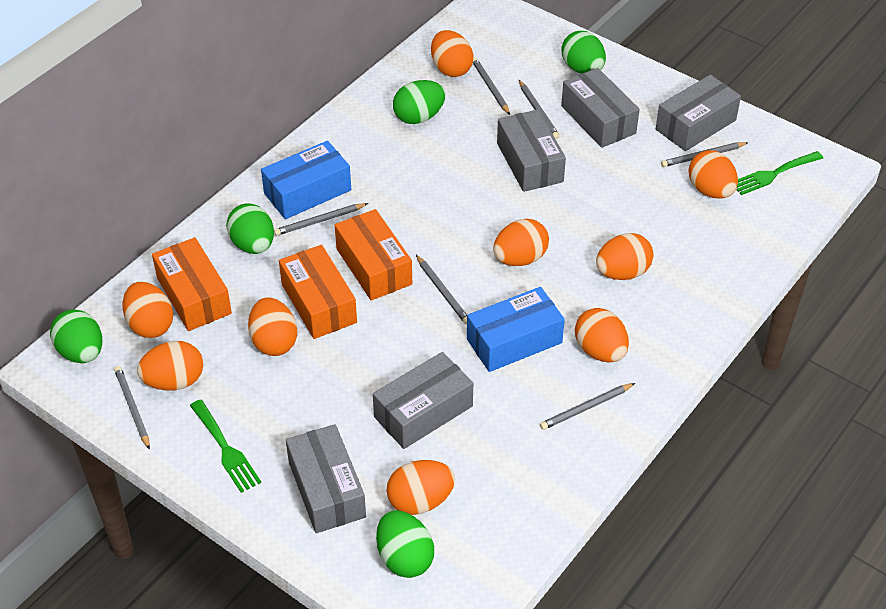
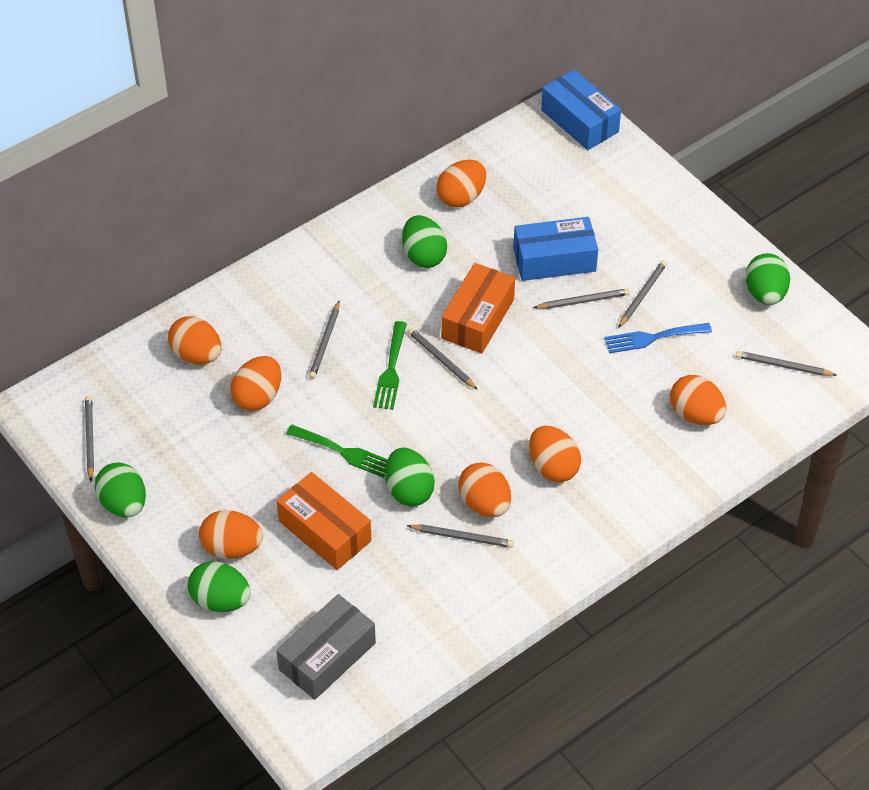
blue fork: none = 0 -> [604,323,712,353] = 1
grey box: [286,424,366,533] [373,352,473,449] [497,110,566,192] [561,68,640,148] [656,75,741,151] = 5 -> [276,594,376,700] = 1
orange box: [152,237,232,331] [279,245,357,339] [335,209,412,301] = 3 -> [277,472,372,570] [441,263,515,354] = 2
orange egg: [122,282,173,338] [137,341,203,391] [248,297,297,356] [386,460,455,515] [431,30,473,77] [493,219,549,266] [575,308,629,362] [596,233,653,280] [689,150,738,199] = 9 -> [168,316,222,364] [199,510,263,559] [230,356,281,411] [437,160,486,208] [458,462,511,517] [529,426,581,482] [670,375,726,425] = 7

